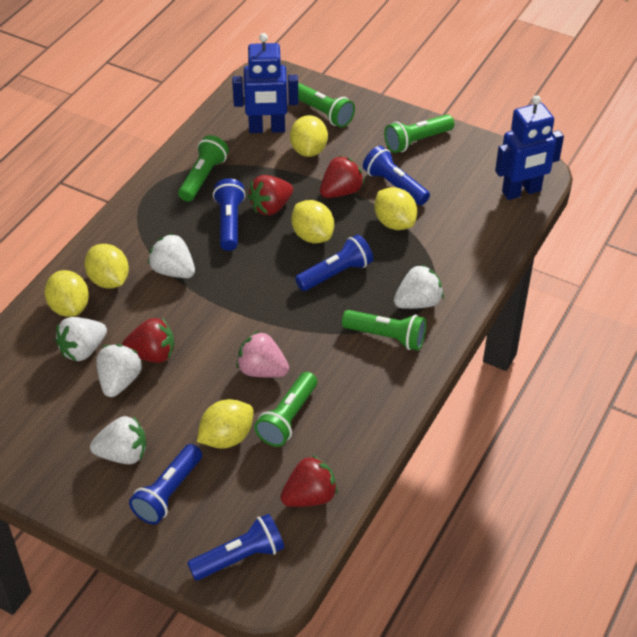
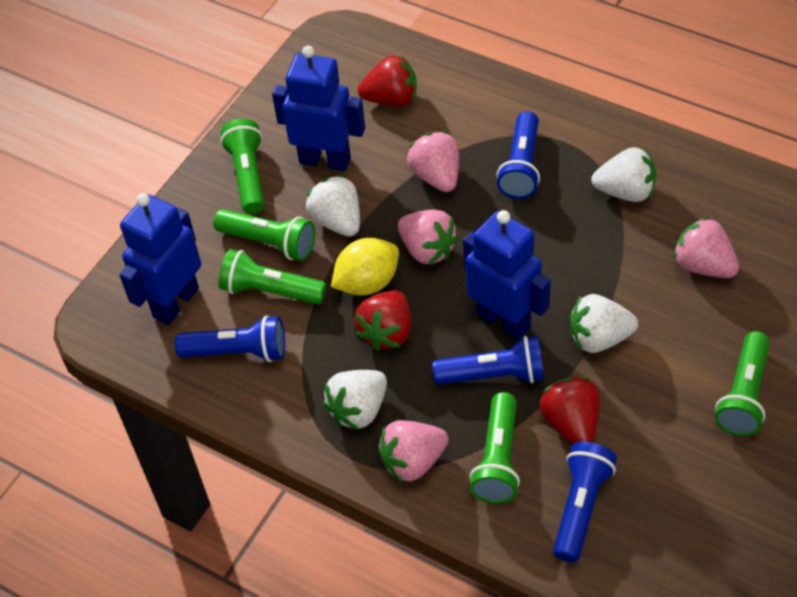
blue flashlight: [129,444,202,524] [187,514,284,581] [213,178,246,251] [295,234,373,291] [363,146,430,205] = 5 -> [175,315,285,362] [432,336,544,385] [496,111,540,199] [553,442,617,562] = 4
blue robot: [232,33,298,133] [495,95,564,200] = 2 -> [119,193,201,325] [272,46,365,171] [463,210,551,341] = 3
pink strawberry: [236,331,289,378] = 1 -> [378,420,449,483] [398,210,459,265] [407,131,459,192] [673,217,739,278] = 4
red strawberry: [122,318,174,363] [248,175,293,216] [280,455,338,507] [320,156,364,198] = 4 -> [354,290,411,351] [358,55,417,106] [540,377,600,444] = 3
white strawberry: [55,317,107,361] [90,416,146,464] [96,344,142,397] [148,233,195,278] [394,264,444,309] = 5 -> [306,175,360,237] [323,370,387,430] [570,294,638,353] [592,147,656,202] = 4
yellow lemon: [44,270,89,317] [84,244,129,289] [197,399,254,449] [290,115,328,157] [291,200,334,243] [374,187,417,230] = 6 -> [331,238,399,296] = 1

